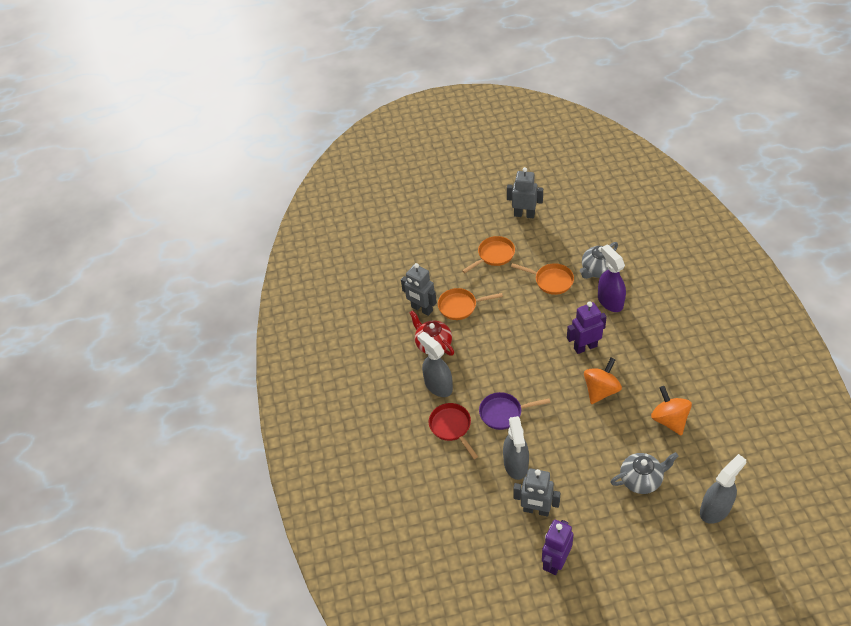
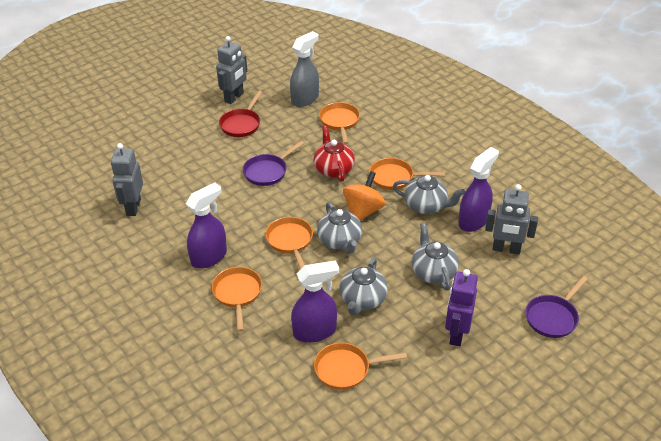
grey spray bottle: [417,331,453,397] [503,416,529,480] [700,454,746,524] = 3 -> [290,31,319,107] = 1
grey teapot: [580,242,618,279] [610,452,679,494] = 2 -> [317,202,362,254] [339,258,388,316] [393,175,465,214] [412,223,459,291] = 4
orange pan: [438,288,503,320] [462,236,515,273] [511,263,574,295] = 3 -> [211,267,262,332] [265,217,313,270] [314,342,407,390] [319,102,360,144] [369,158,445,190] = 5
orange spinning top: [584,358,622,404] [651,386,692,436] = 2 -> [343,171,385,221] = 1
purple pan: [479,392,551,430] = 1 -> [243,141,304,186] [526,276,588,338] = 2
purple robot: [542,520,574,575] [567,302,607,354] = 2 -> [445,269,478,346] = 1
purple spray bottle: [598,244,626,312] = 1 -> [186,183,227,268] [291,260,339,343] [458,147,499,232] = 3

